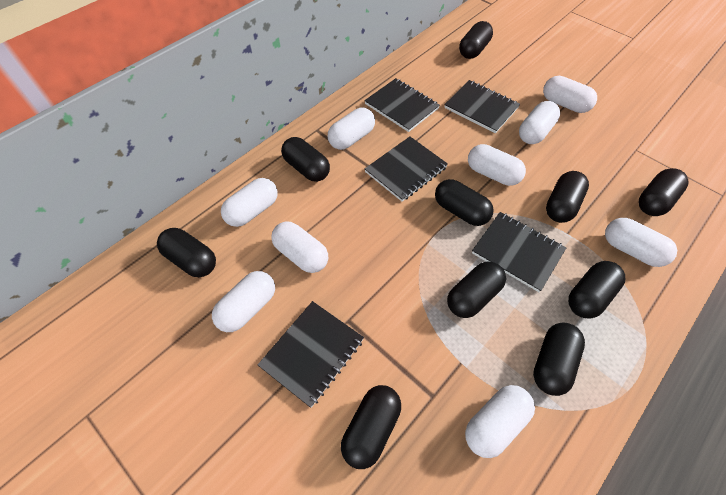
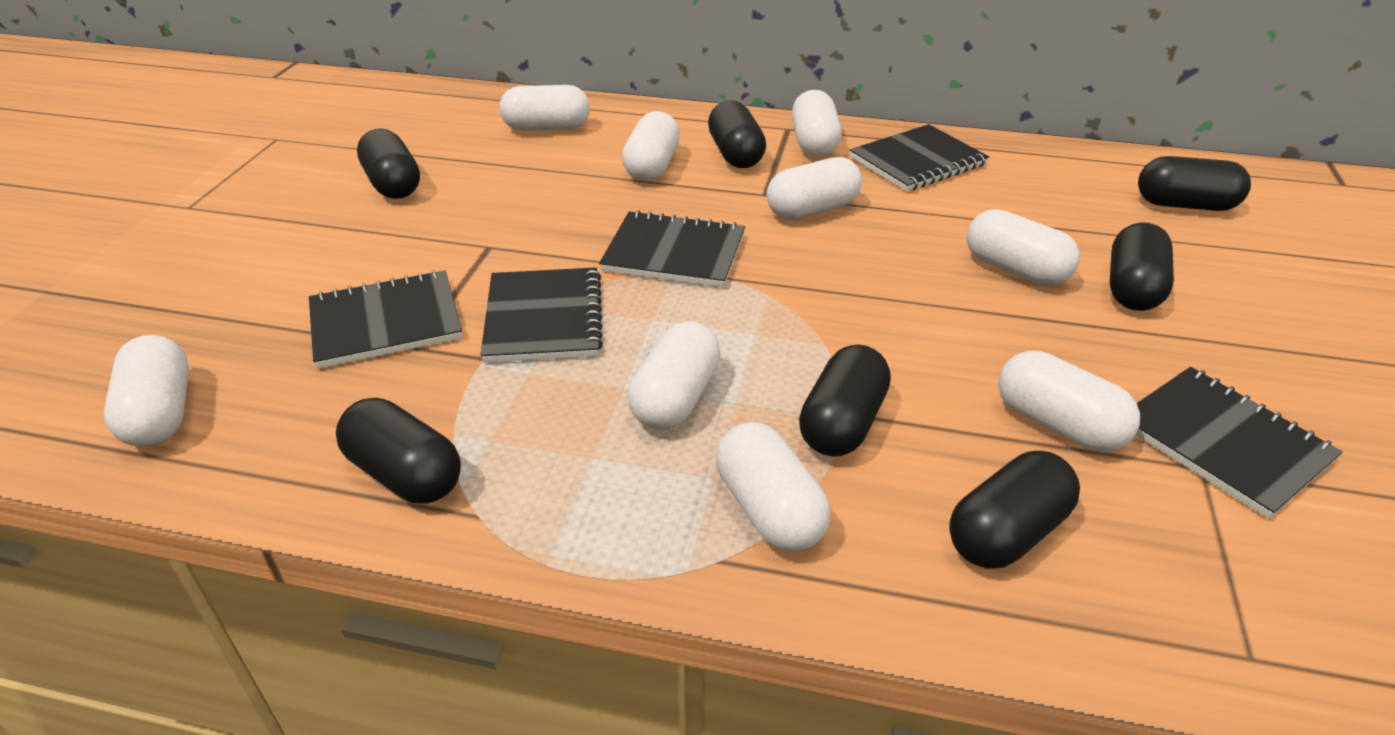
black capsule: [157,228,216,277] [281,137,330,182] [341,385,401,469] [435,179,494,226] [447,261,506,318] [459,21,493,59] [533,322,585,396] [546,171,589,223] [568,261,625,319] [639,168,689,216] = 10 -> [336,398,461,504] [357,129,420,199] [708,100,766,168] [799,345,891,457] [949,451,1080,569] [1109,222,1174,311] [1138,156,1251,211] = 7

